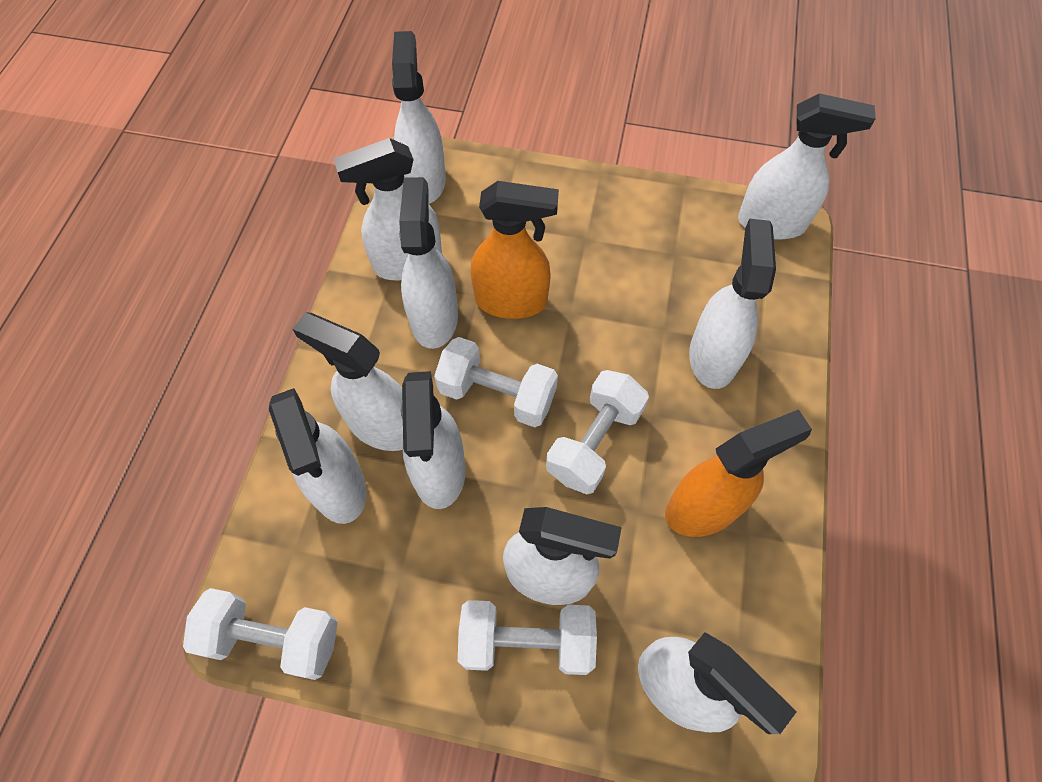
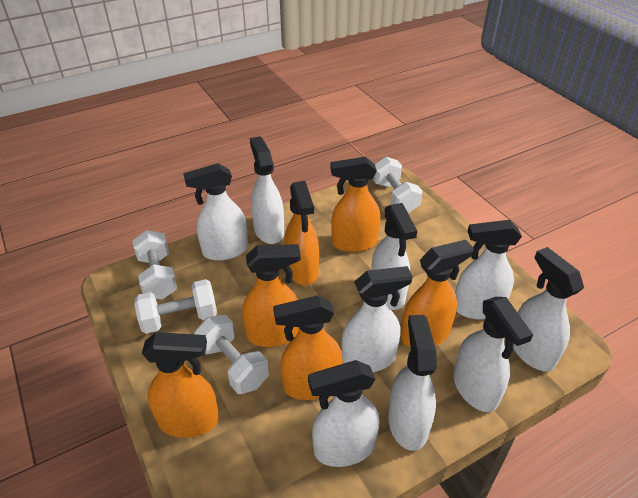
orange spray bottle: [471,181,559,319] [665,409,812,537] = 2 -> [142,332,219,438] [242,244,301,347] [273,296,343,400] [284,181,319,285] [330,157,380,252] [401,240,474,347] = 6
white spray bottle: [269,388,367,524] [293,312,403,451] [333,138,442,280] [392,31,446,204] [399,177,458,349] [400,371,466,509] [503,507,622,605] [638,632,797,734] [689,219,776,389] [738,93,876,240] = 10 -> [183,163,248,261] [250,136,284,244] [308,360,380,467] [342,266,413,372] [371,203,417,310] [388,315,437,451] [454,297,533,412] [455,220,522,320] [513,247,584,371] = 9

